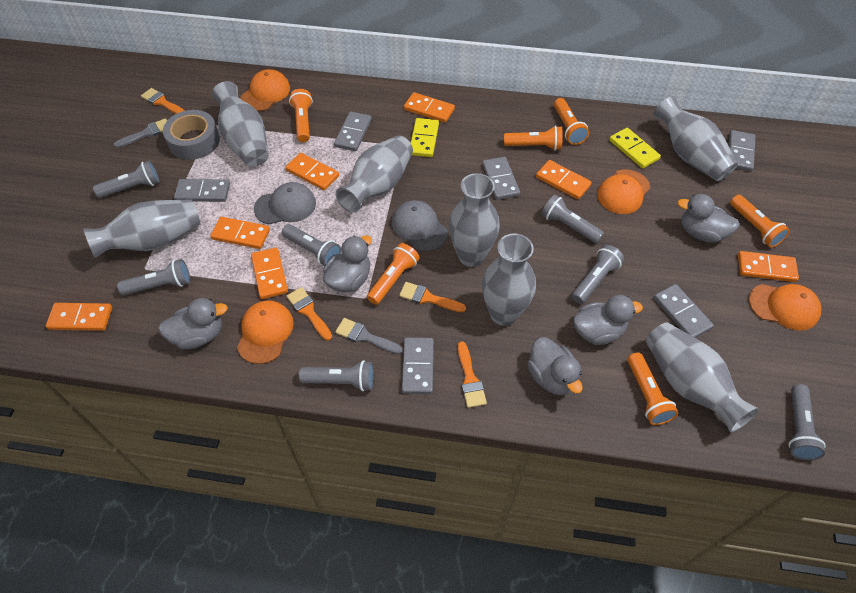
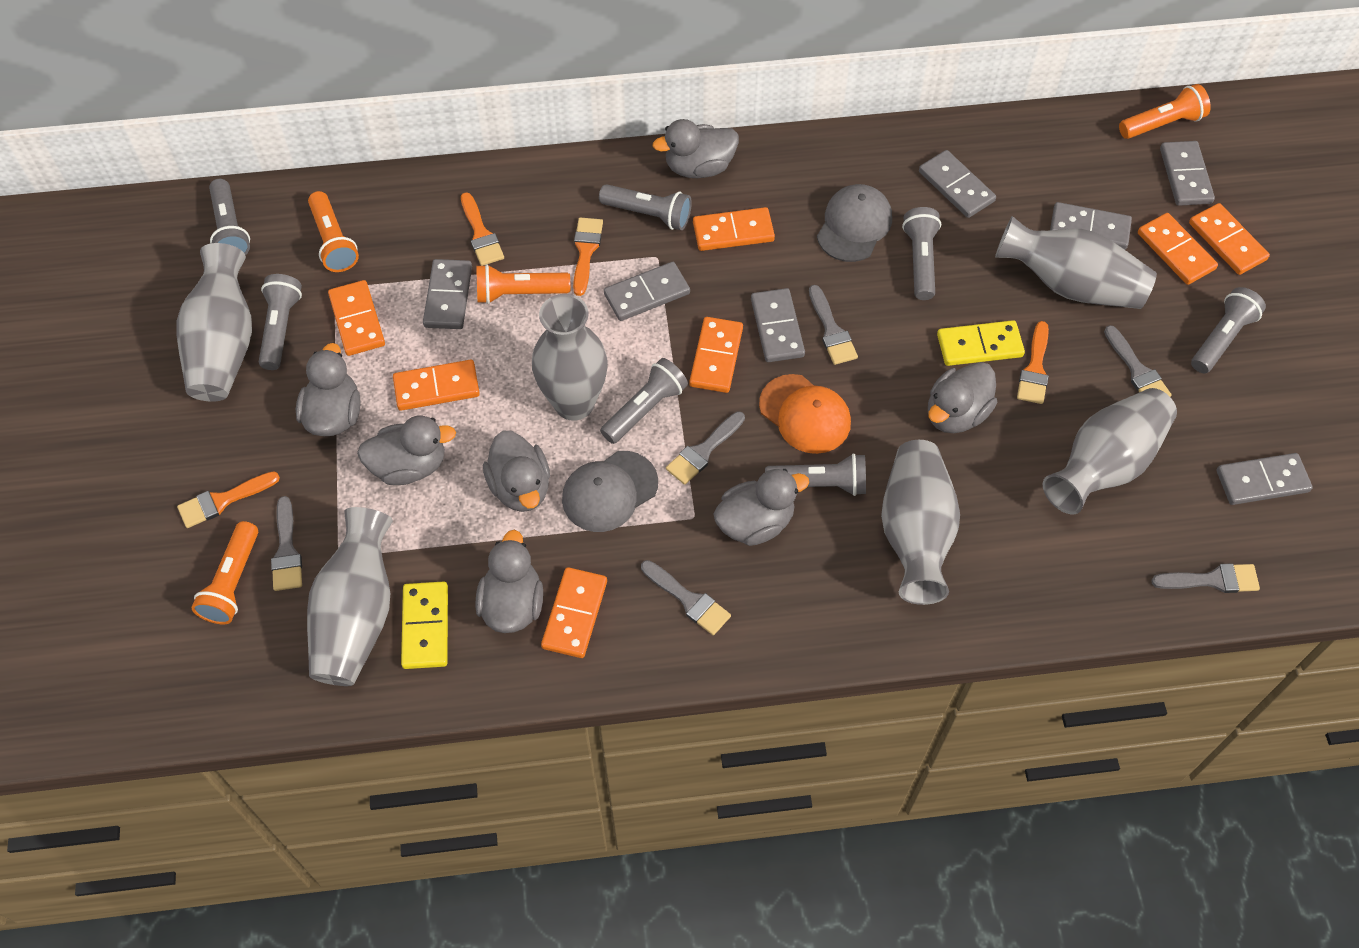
grey brush: [113,118,167,148] [335,318,403,354] = 2 -> [271,496,302,591] [641,560,731,635] [666,411,745,485] [809,285,858,365] [1104,325,1172,397] [1151,563,1260,593] = 6
grey domino: [174,179,230,202] [334,112,372,151] [402,337,434,394] [482,157,520,200] [654,284,714,338] [729,130,755,172] = 6 -> [423,259,472,329] [604,262,690,321] [751,288,805,362] [919,150,996,218] [1050,202,1132,250] [1160,141,1215,206] [1217,453,1313,505] = 7
grey duck: [158,298,228,349] [323,235,372,292] [527,337,583,395] [573,295,643,345] [677,194,740,243] = 5 -> [296,343,361,436] [357,416,456,485] [475,530,543,633] [483,431,550,512] [653,119,739,178] [714,469,809,546] [928,362,997,433] = 7
grey tape: [163,110,220,160] = 1 -> none = 0
grey vase: [83,199,200,258] [212,81,268,167] [336,135,413,213] [449,173,500,267] [482,233,536,326] [646,322,759,433] [653,96,738,181] = 7 -> [176,243,252,402] [307,507,393,686] [532,294,608,421] [881,440,960,605] [995,216,1157,309] [1043,388,1177,514] = 6
orange cap: [237,301,294,364] [240,69,290,111] [597,170,650,214] [749,284,821,331] = 4 -> [759,374,851,454] = 1
orange flashlight: [289,89,313,142] [367,243,420,305] [504,126,563,151] [554,98,589,145] [627,353,678,425] [730,195,790,248] = 6 -> [192,521,258,624] [308,191,359,272] [476,264,570,304] [1119,84,1211,139] = 4

